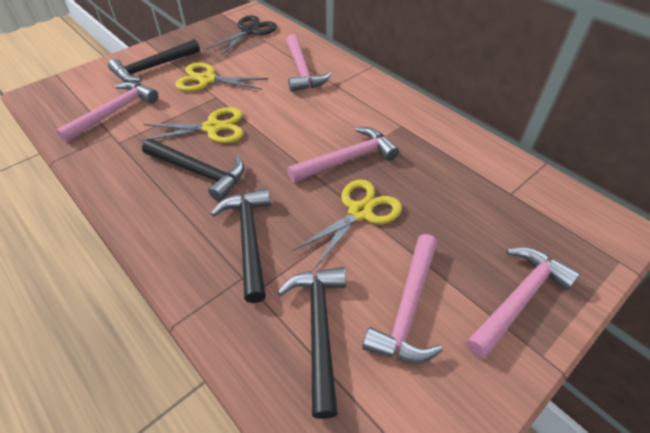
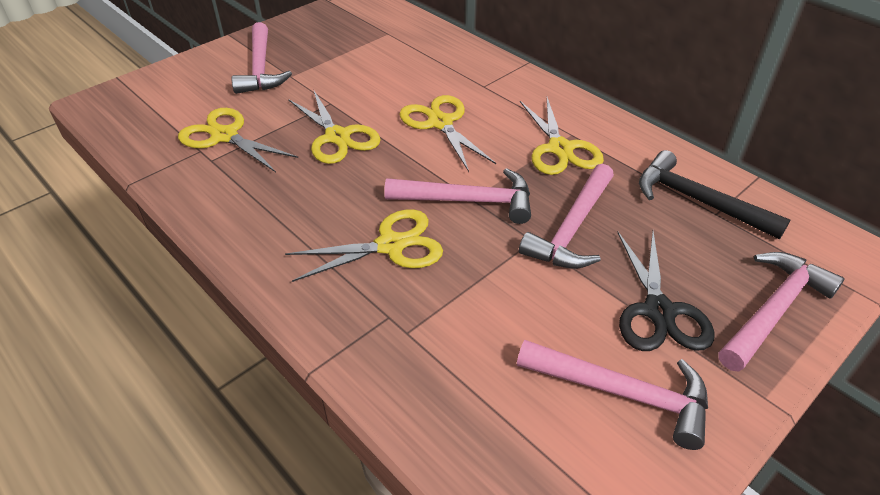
black hammer: [108,39,200,82] [142,139,245,201] [211,188,271,303] [277,267,346,419] = 4 -> [639,150,790,239] = 1
yellow scissors: [141,107,243,143] [175,63,268,91] [293,179,402,268] = 3 -> [178,108,298,172] [285,209,443,282] [288,89,381,164] [399,95,496,172] [520,98,604,175] = 5

